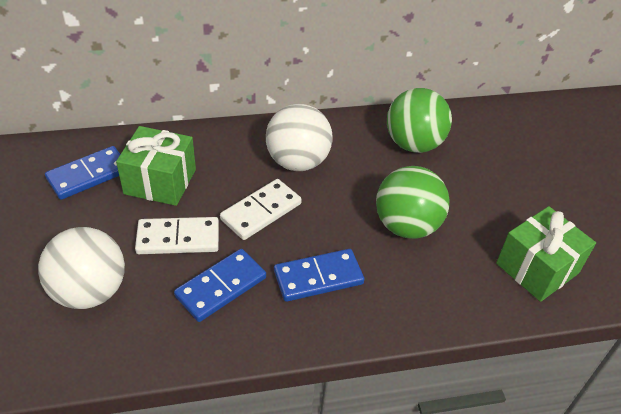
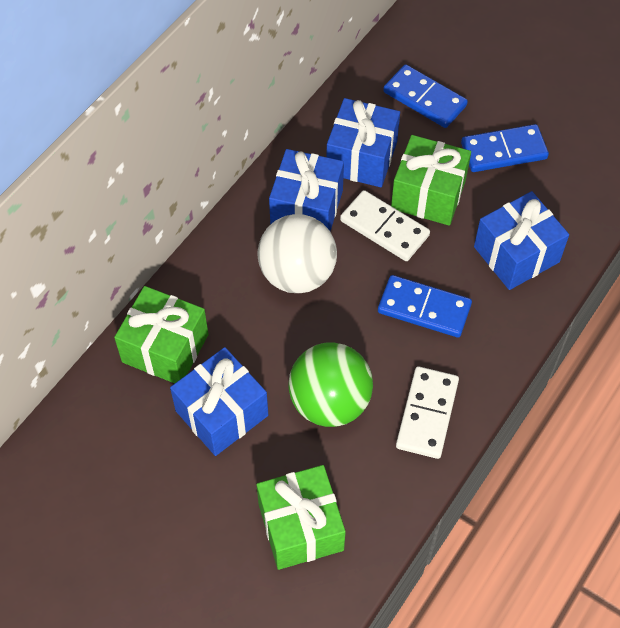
blue gift: none = 0 -> [170,347,268,456] [269,149,344,231] [326,98,400,187] [474,191,569,290] = 4
green ball: [376,166,450,239] [387,88,452,153] = 2 -> [288,342,373,427] = 1
green gift: [116,126,196,206] [496,206,596,302] = 2 -> [114,286,209,383] [256,465,346,570] [391,135,471,226] = 3
white ball: [38,227,125,309] [266,104,333,171] = 2 -> [258,214,337,293] = 1

